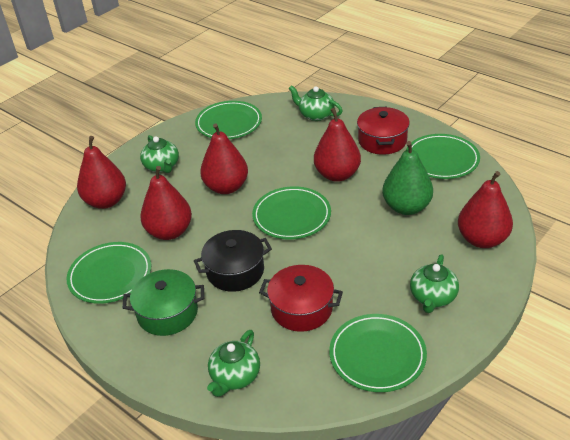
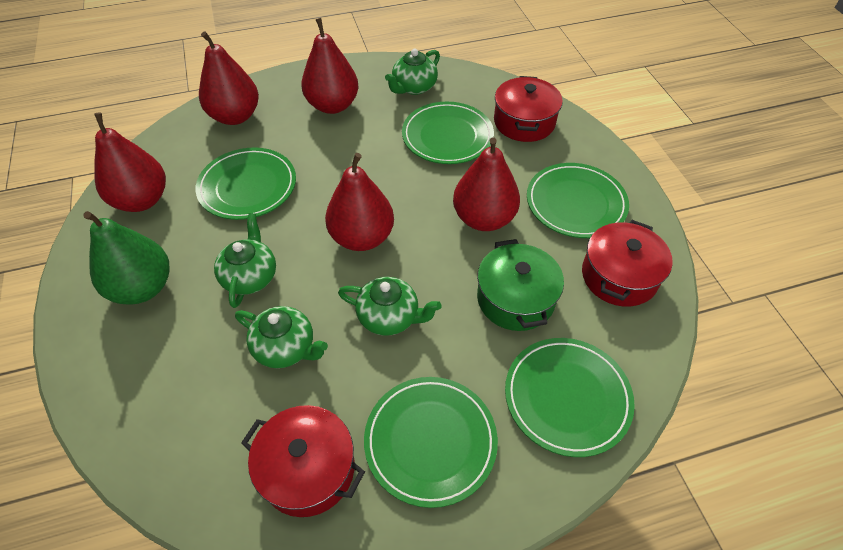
black pot: [194,230,272,292] = 1 -> none = 0
red pot: [259,265,343,332] [357,107,410,155] = 2 -> [241,405,365,517] [494,76,563,142] [582,220,673,307] = 3

